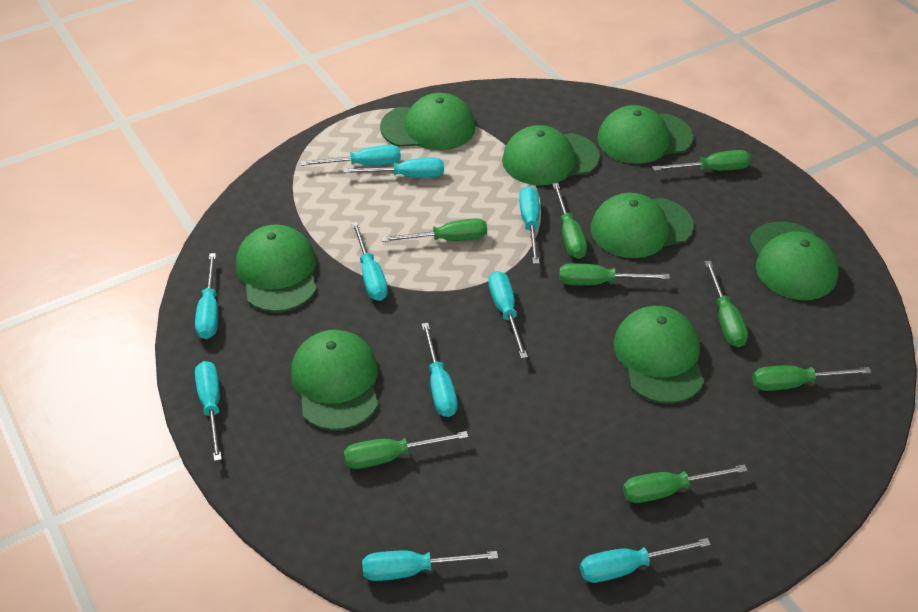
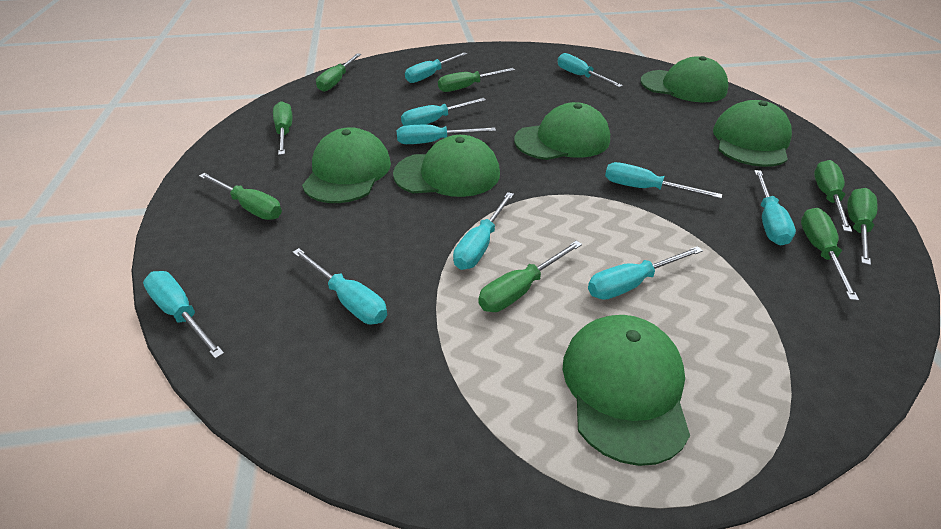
green cap: [236,224,317,312] [291,330,378,430] [380,93,476,151] [502,125,600,185] [591,193,694,258] [597,105,693,164] [614,306,704,404] [749,222,839,300] = 8 -> [302,127,391,203] [393,135,500,197] [514,102,610,160] [563,315,690,466] [641,56,729,102] [713,100,792,167] = 6

